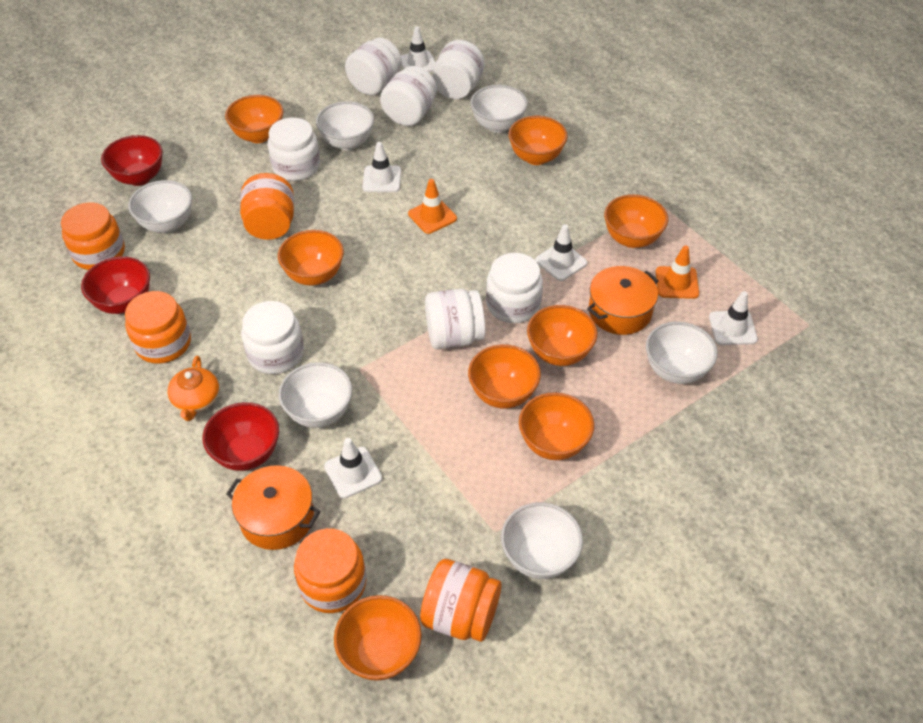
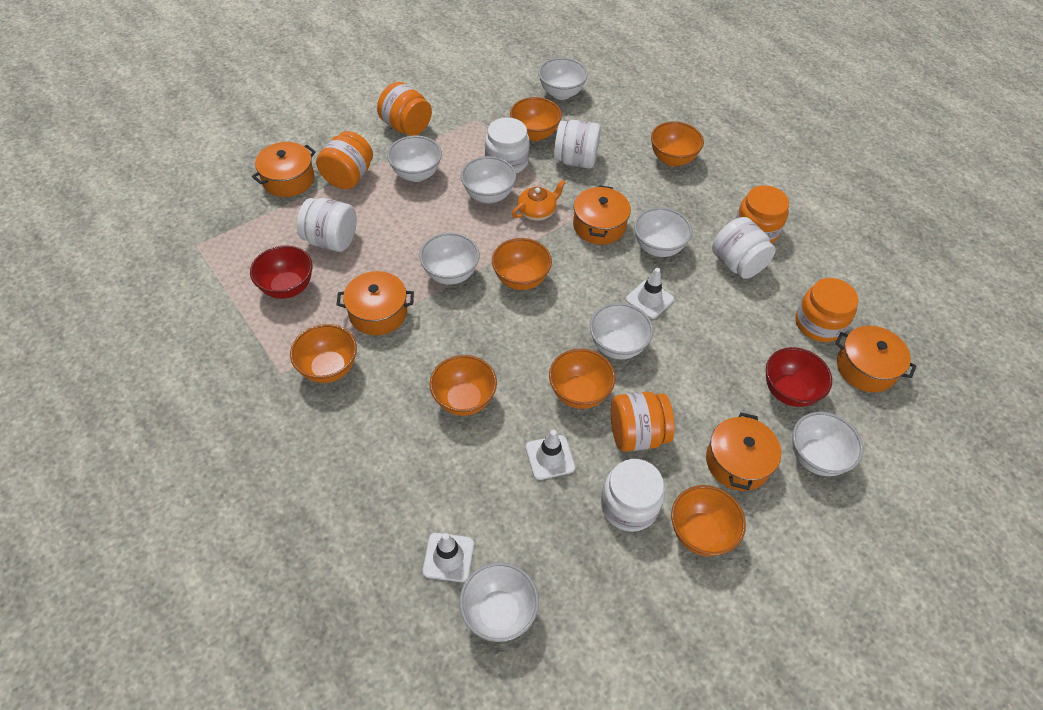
orange bowl: [225,95,283,143] [278,230,344,286] [334,595,422,681] [468,344,541,408] [508,116,568,165] [519,392,594,460] [527,305,597,366] [604,194,668,248] = 8 -> [290,324,357,383] [430,355,497,416] [492,238,552,290] [510,97,562,141] [549,349,616,409] [651,121,704,167] [671,485,746,556] = 7
orange pot: [226,465,321,550] [587,266,659,335] = 2 -> [252,142,316,197] [336,271,414,335] [573,185,631,245] [706,412,781,491] [835,326,917,392] = 5
orange traffic cone: [408,179,457,234] [656,246,699,299] = 2 -> none = 0
red bowl: [81,256,150,314] [101,135,163,186] [203,402,279,471] = 3 -> [250,245,313,299] [766,347,832,407] = 2
white bowl: [128,180,192,233] [278,362,353,428] [316,101,374,150] [470,85,528,133] [501,502,583,579] [646,322,718,384] = 6 -> [387,136,442,182] [419,233,480,285] [459,562,539,642] [461,156,516,203] [538,57,588,100] [590,303,653,360] [634,207,692,257] [792,412,863,476] = 8
white jar: [241,301,304,374] [267,118,320,181] [345,38,402,96] [380,66,437,126] [425,289,485,349] [433,40,485,99] [486,253,543,323] = 7 -> [297,198,357,252] [485,117,530,173] [554,120,601,168] [601,459,665,532] [712,217,776,279] = 5
white traffic cone: [324,438,382,498] [363,142,401,192] [401,26,436,72] [536,224,587,281] [709,291,758,345] = 5 -> [423,533,474,582] [526,430,575,480] [626,268,674,319] = 3

